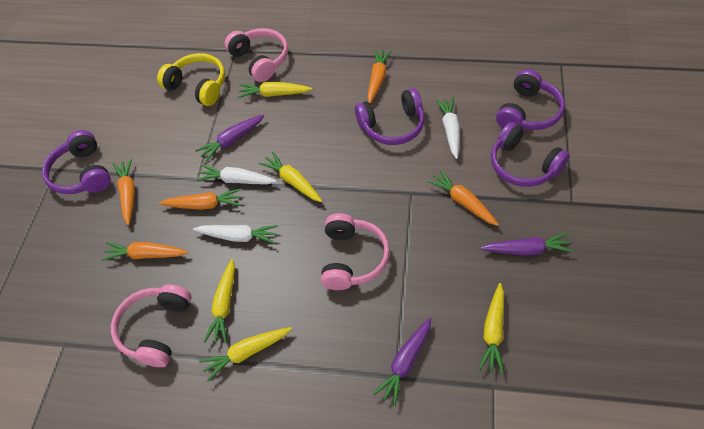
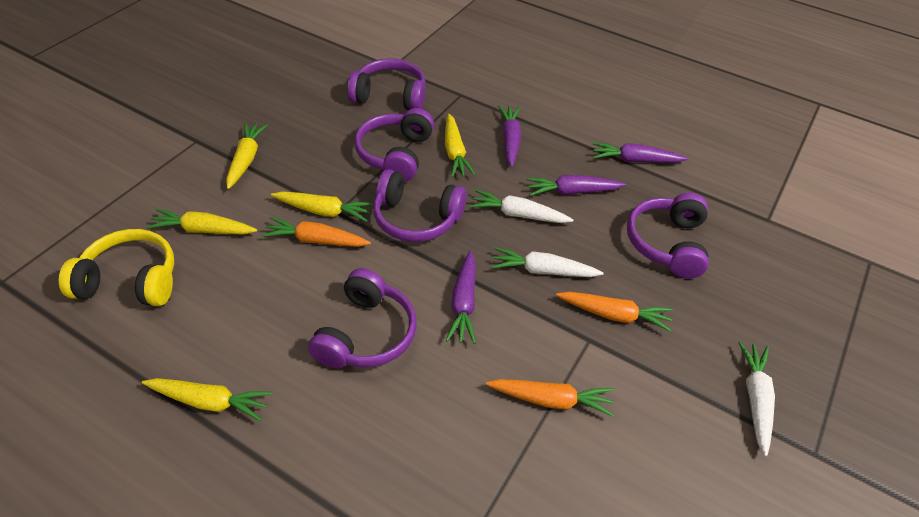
orange carrot: [101,242,189,261] [113,158,135,226] [159,189,241,210] [367,49,392,103] [427,170,499,226] = 5 -> [261,217,371,247] [486,379,614,417] [556,291,673,332] = 3
pink headphones: [111,284,192,367] [225,28,288,82] [321,213,390,290] = 3 -> none = 0
purple carrot: [195,114,265,162] [373,318,431,406] [480,233,573,256] = 3 -> [446,250,476,344] [498,106,521,167] [526,175,626,196] [592,142,688,163] = 4
purple headphones: [42,130,111,194] [355,88,424,145] [491,122,570,187] [496,69,565,130] = 4 -> [308,268,417,368] [347,58,426,110] [354,108,434,182] [373,169,467,242] [627,193,709,278] = 5

